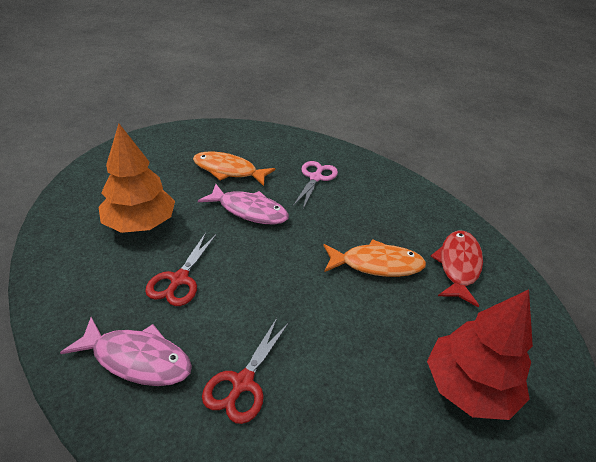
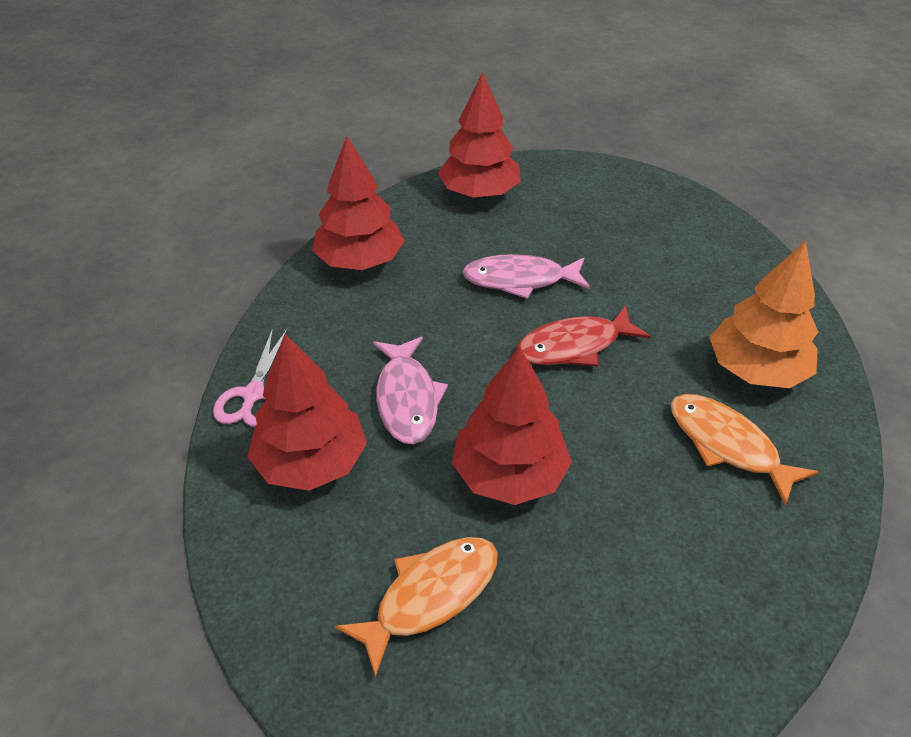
red scissors: [145,233,217,306] [202,318,290,424] = 2 -> none = 0
red tree: [427,289,533,420] = 1 -> [247,334,367,491] [312,136,405,270] [438,72,521,199] [452,347,572,505] = 4

